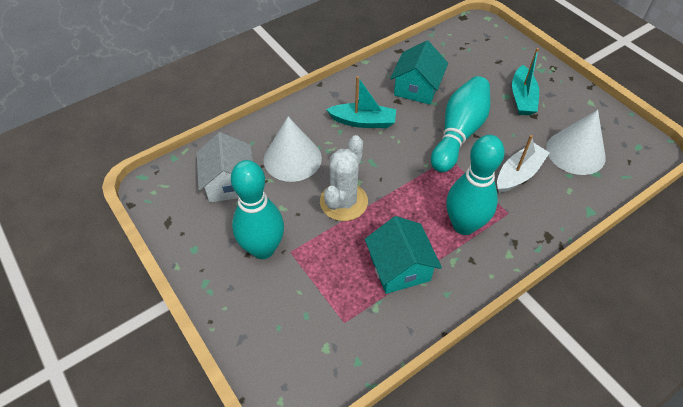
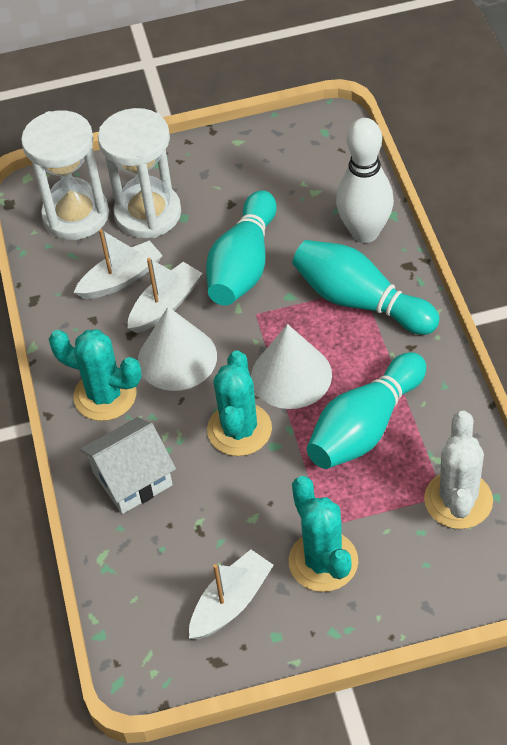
turquoise boat: [326,76,396,128] [512,48,539,115] = 2 -> none = 0
turquoise cactus: none = 0 -> [49,329,142,421] [207,350,272,456] [289,476,358,592] = 3
turquoise house: [365,216,442,294] [390,41,448,105] = 2 -> none = 0
white boat: [497,135,550,193] = 1 -> [74,229,163,299] [128,258,202,333] [189,550,274,639] = 3
white bowling pin: none = 0 -> [336,118,394,243] = 1
white hourglass: none = 0 -> [21,110,109,240] [98,108,181,238] = 2

